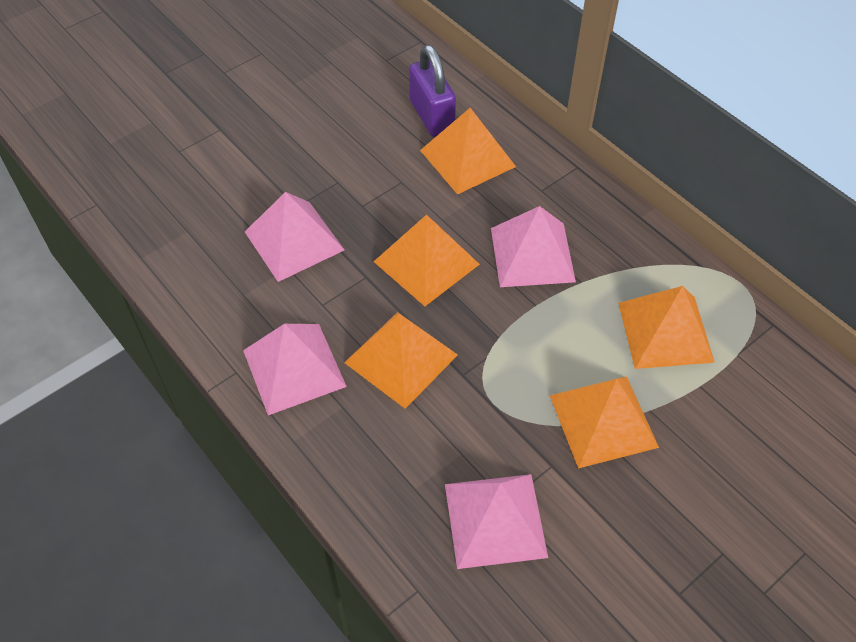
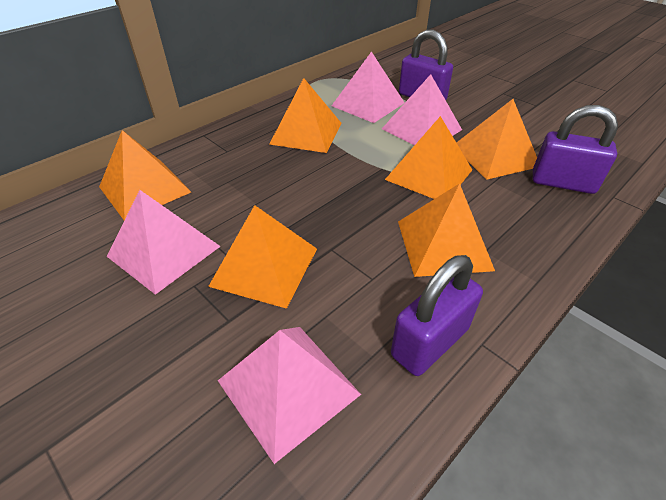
orange pyramid: [344,312,458,409] [374,214,480,306] [420,108,516,195] [549,377,659,468] [618,286,715,369] = 5 -> [99,130,191,220] [208,205,317,309] [269,78,341,153] [385,116,472,199] [398,183,495,277] [457,99,537,180] = 6
purple padlock: [409,45,456,137] = 1 -> [391,255,483,376] [399,30,453,100] [533,105,618,194] = 3

